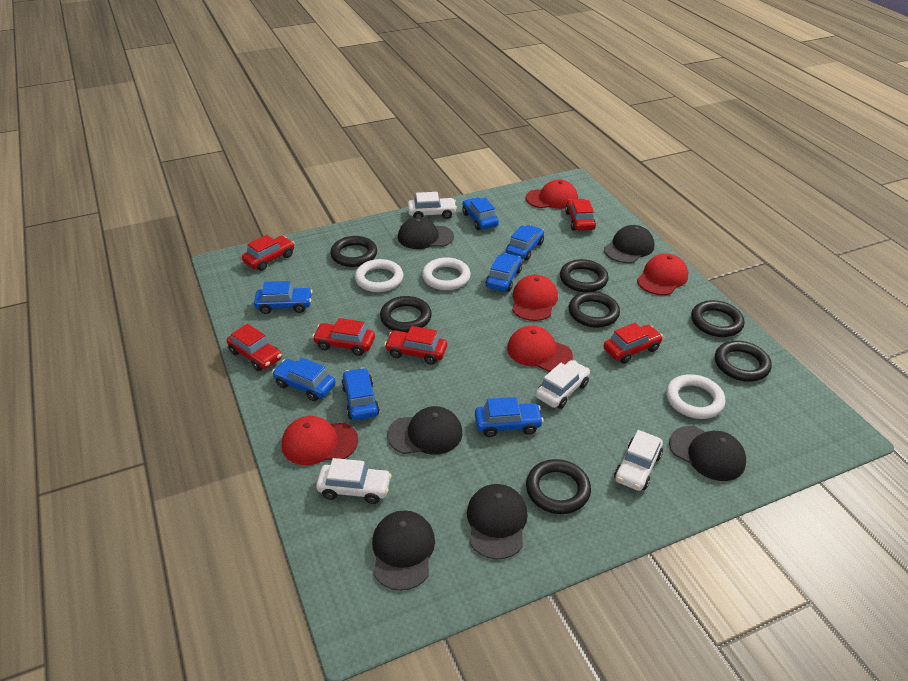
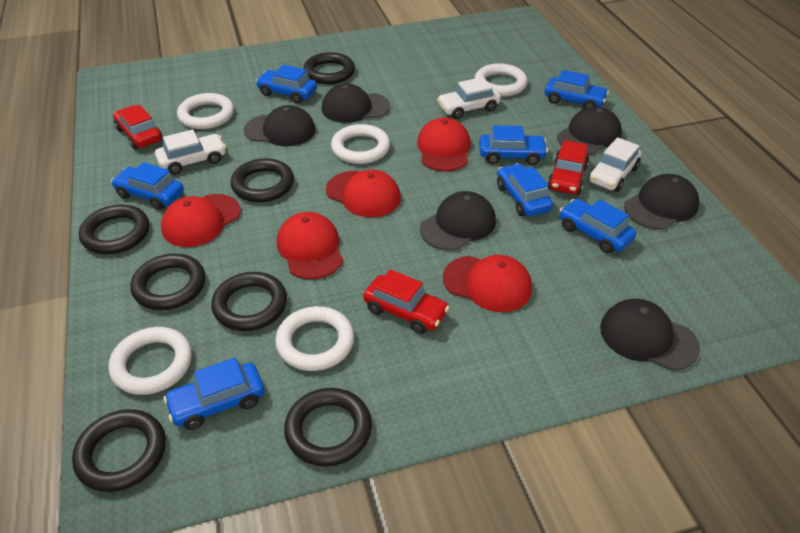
red car: [227,324,282,371] [242,235,295,271] [312,318,375,356] [384,326,447,365] [565,199,596,231] [603,323,663,364] = 6 -> [113,105,163,150] [363,269,450,334] [547,140,589,194] = 3
white car: [316,458,392,504] [408,192,457,219] [536,360,590,409] [614,430,663,491] = 4 -> [155,129,226,175] [437,77,501,119] [588,137,641,192] = 3
white ring: [355,259,403,292] [422,257,471,290] [666,374,725,419] = 3 -> [108,327,192,395] [177,93,234,129] [275,306,354,371] [331,124,390,164] [474,63,528,97] = 5

